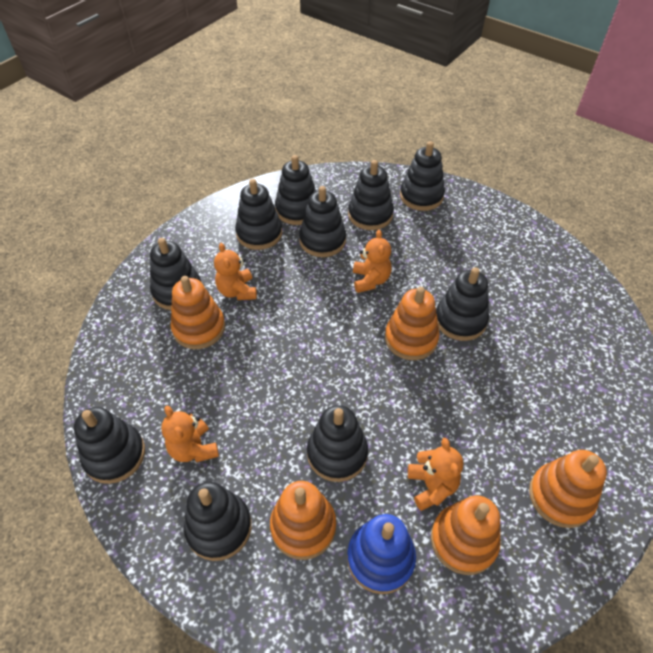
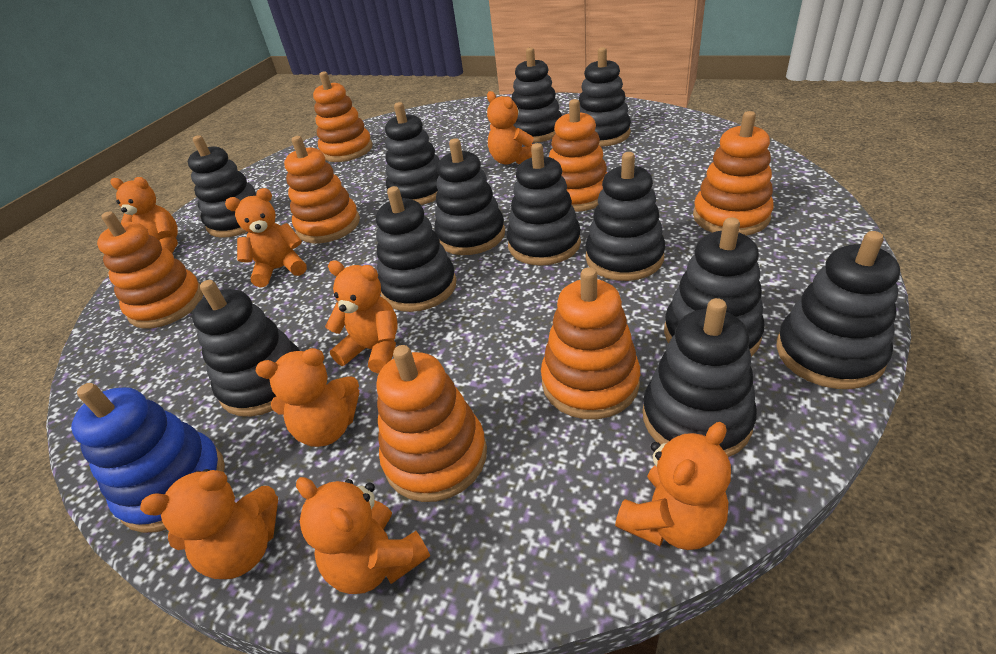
black stacking toy: [74,407,145,484] [150,238,201,310] [184,482,252,561] [235,179,282,250] [275,155,317,225] [299,186,346,257] [307,405,368,482] [348,160,394,230] [400,141,445,211] [436,267,489,341] = 10 -> [188,135,257,238] [192,280,300,417] [376,186,456,312] [385,102,440,205] [434,138,505,255] [507,143,581,266] [512,47,562,143] [579,47,631,147] [585,152,665,281] [643,298,757,457] [664,217,764,357] [776,231,900,389] = 12
orange stacking toy: [171,276,225,349] [270,481,336,560] [385,287,440,360] [431,495,501,575] [529,450,607,528] = 5 -> [97,211,203,329] [284,136,360,243] [313,72,373,162] [377,345,487,502] [541,267,640,419] [549,99,607,212] [693,111,774,236] = 7
orange teddy bear: [161,405,219,462] [214,243,257,300] [353,230,391,293] [408,438,463,511] = 4 -> [110,177,178,253] [140,469,278,579] [225,188,307,288] [256,348,359,447] [296,477,430,594] [325,261,398,373] [487,91,534,165] [615,422,731,550] = 8

